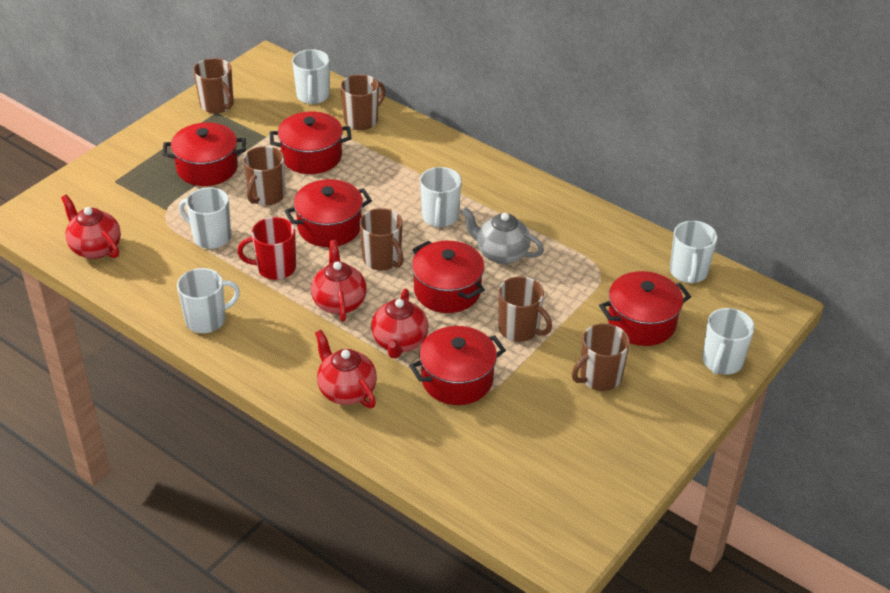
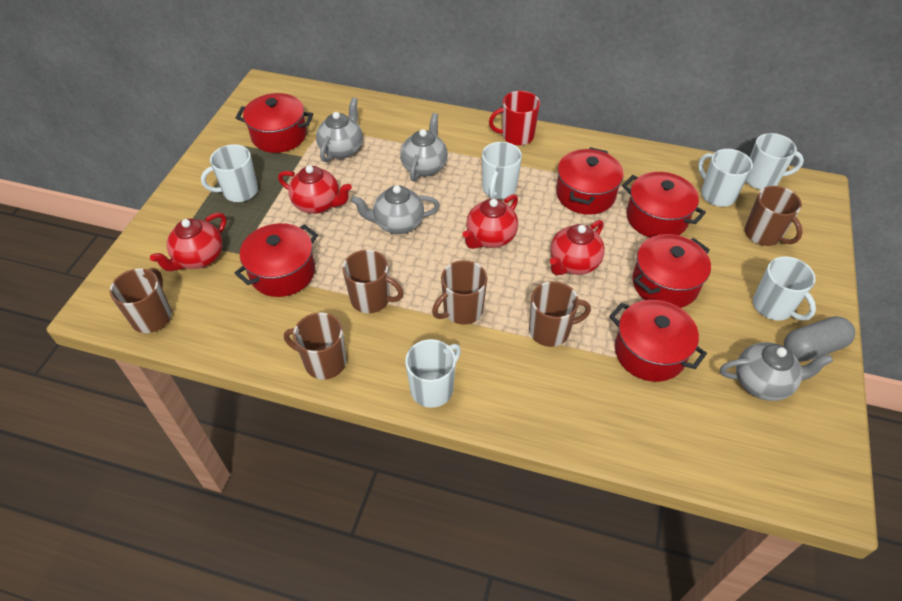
grey capsule: none = 0 -> [784,316,855,362] = 1
grey teapot: [461,207,544,264] = 1 -> [316,97,363,162] [351,185,440,234] [400,113,448,181] [720,342,833,401] = 4

